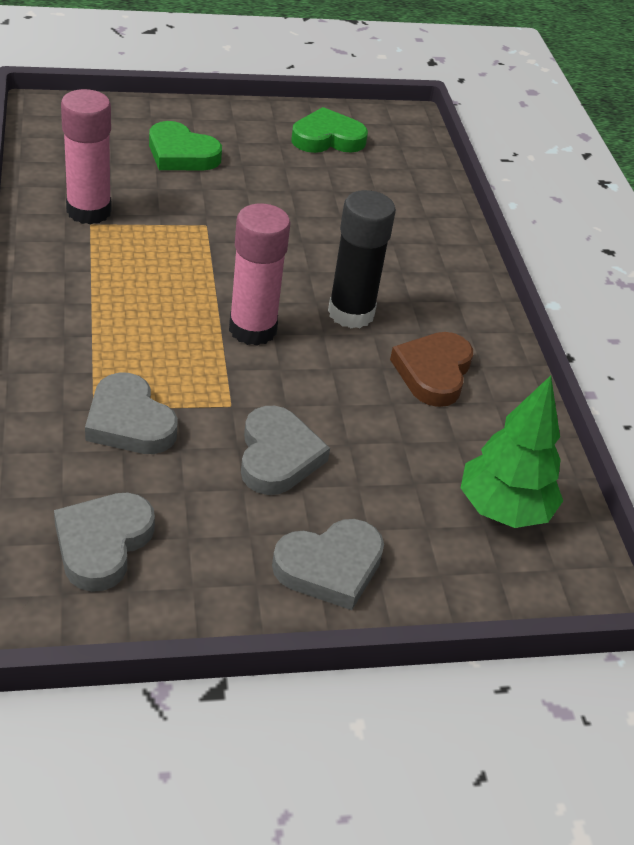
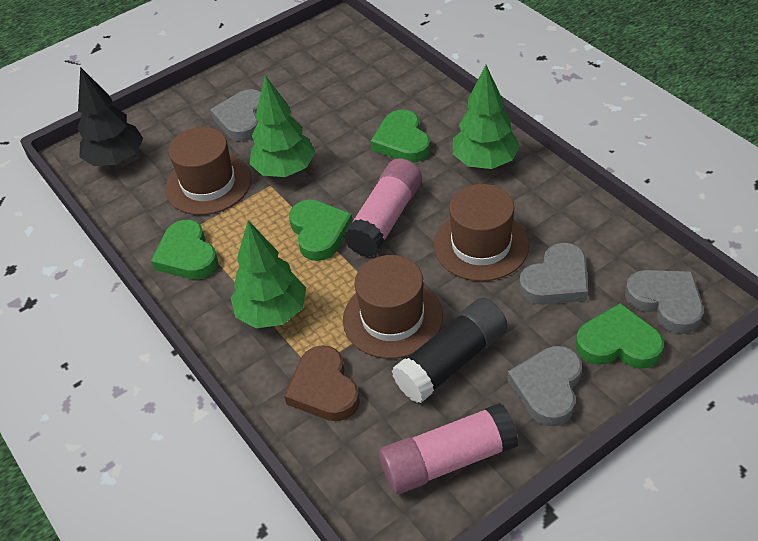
black tree: none = 0 -> [78,67,143,166] = 1
brown hat: none = 0 -> [165,127,252,215] [343,255,443,359] [434,184,529,281] = 3
green heart: [149,121,222,170] [291,107,368,153] = 2 -> [151,220,218,279] [289,200,353,261] [371,110,430,163] [576,303,664,369] = 4
green tree: [461,375,563,528] = 1 -> [231,220,306,328] [249,75,315,177] [453,65,520,169] = 3

